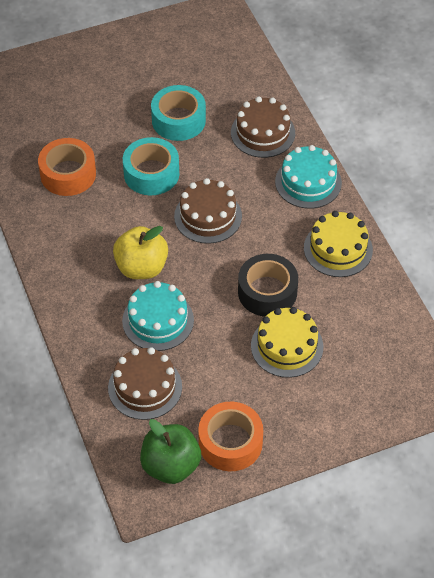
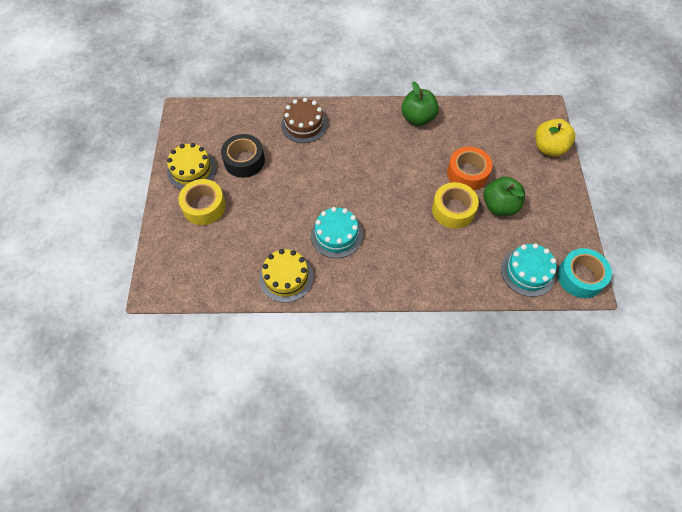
brown cake: [108,347,182,420] [174,178,242,244] [231,96,295,158] = 3 -> [281,98,327,143] = 1
green apple: [140,419,201,484] = 1 -> [401,81,439,126] [483,177,525,216] = 2
orange tape: [38,138,96,196] [198,402,263,471] = 2 -> [447,146,492,190] = 1
turquoise tape: [123,137,179,195] [151,85,206,141] = 2 -> [557,248,612,298] = 1
yellow tape: none = 0 -> [178,179,226,225] [432,182,479,229] = 2

